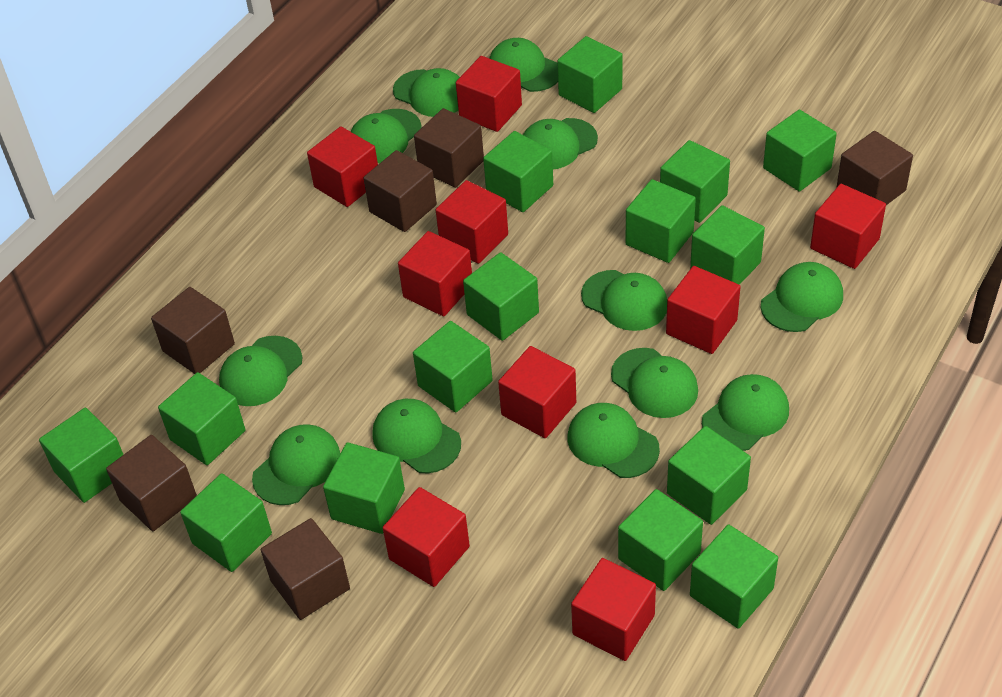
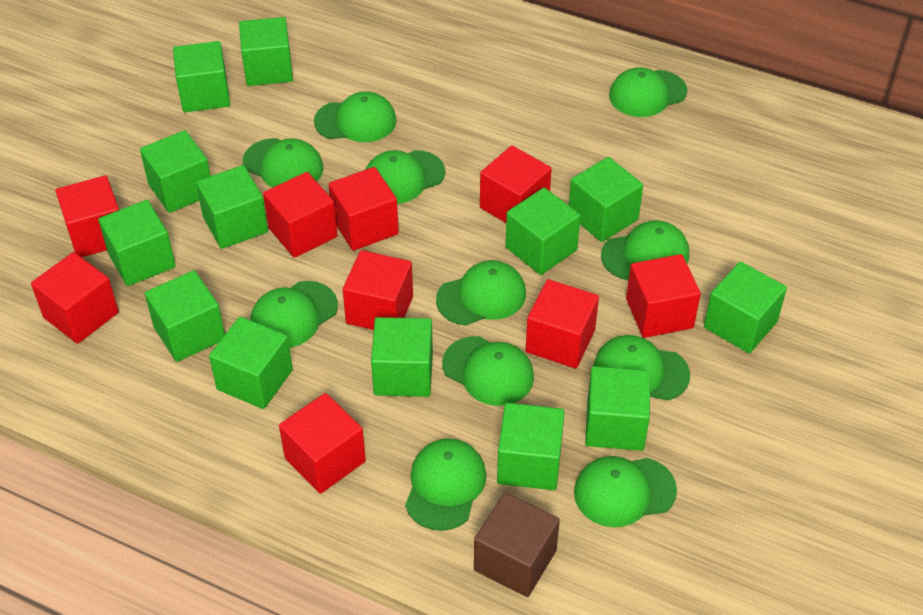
brown cube: [106,435,197,531] [151,287,235,374] [261,518,350,620] [364,150,437,232] [414,108,484,188] [836,131,913,205] = 6 -> [474,492,560,597] = 1
green cap: [219,336,302,406] [252,424,340,505] [351,109,422,163] [372,399,461,473] [393,68,460,117] [489,38,558,92] [523,118,598,170] [568,403,660,478] [581,270,667,331] [611,348,698,418] [702,374,789,451] [760,262,843,332] = 12 -> [243,138,323,188] [250,281,338,348] [314,91,397,142] [365,150,445,204] [405,438,487,531] [436,260,526,326] [442,336,534,406] [574,456,677,527] [594,335,690,401] [601,220,689,280] [609,67,688,117] = 11
green cube: [39,408,124,503] [158,372,246,465] [180,473,272,572] [323,442,405,534] [413,321,493,412] [463,252,539,341] [483,131,553,212] [557,36,623,113] [618,489,703,591] [626,179,696,263] [660,140,730,223] [667,426,751,525] [690,205,765,285] [690,525,778,629] [763,110,837,192] = 15 -> [98,200,176,286] [140,130,211,213] [145,270,225,362] [173,41,230,112] [196,165,268,249] [209,317,293,409] [239,17,293,86] [371,317,433,397] [497,403,565,490] [505,188,581,275] [569,157,643,242] [585,366,650,451] [704,261,787,353] = 13

